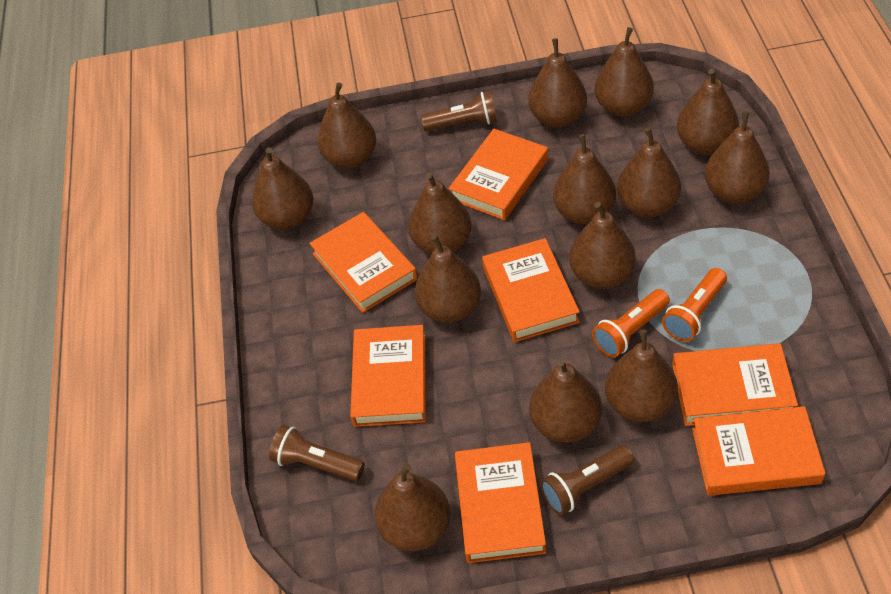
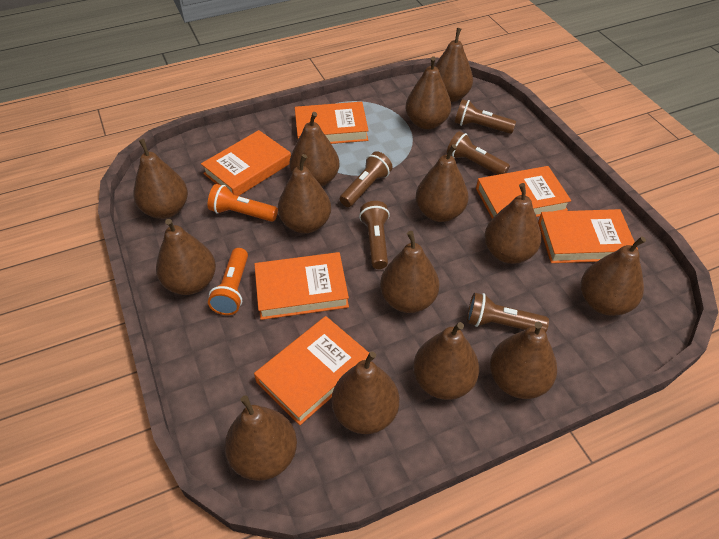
brown flashlight: [269,425,365,481] [421,91,497,131] [540,445,634,515] = 3 -> [340,151,393,207] [359,201,390,269] [447,131,510,175] [455,99,516,134] [467,293,549,332] = 5
orange book: [309,212,418,313] [350,325,426,427] [449,129,548,220] [455,442,547,563] [482,238,580,342] [672,343,798,426] [692,406,825,496] = 7 -> [201,130,291,196] [254,252,349,320] [254,316,369,425] [295,102,369,144] [476,166,571,219] [538,209,638,263] = 6

